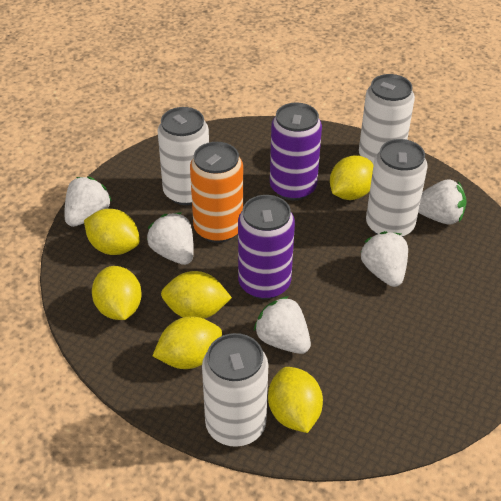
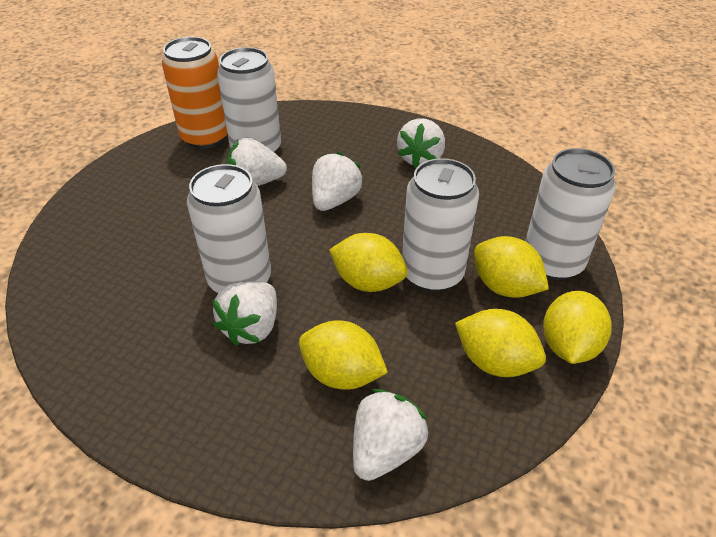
purple can: [238,195,295,299] [270,103,322,201] = 2 -> none = 0
yellow lemon: [84,209,140,255] [92,266,142,320] [153,317,222,369] [161,271,232,319] [268,367,323,433] [330,155,373,200] = 6 -> [299,320,388,390] [329,233,408,292] [455,309,546,377] [474,236,549,298] [543,291,612,364] = 5

